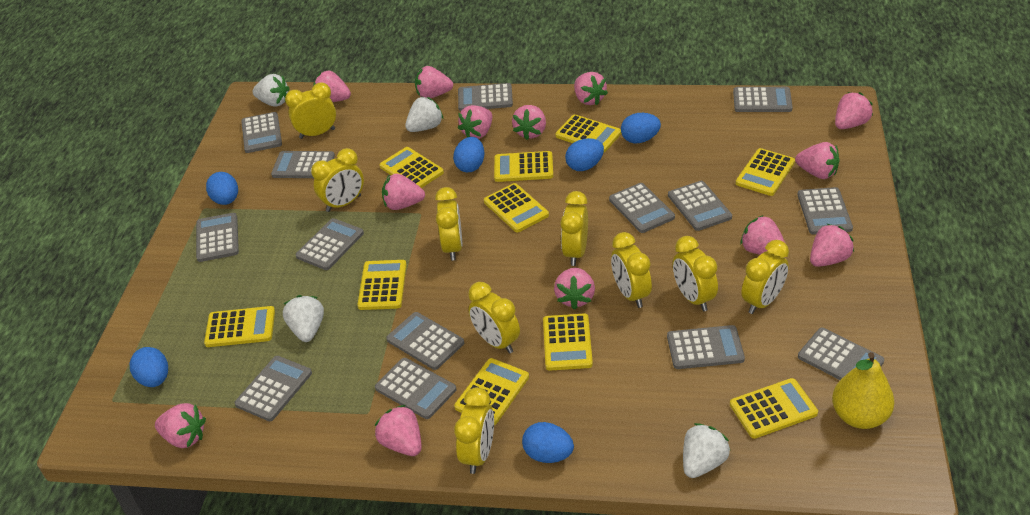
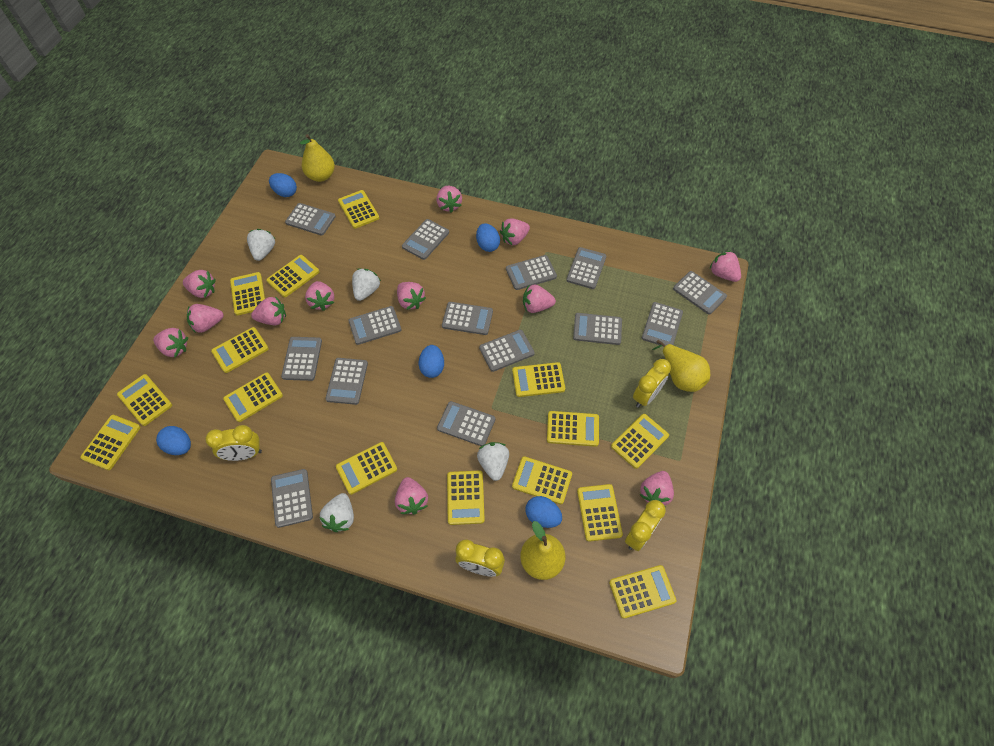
blue egg: [130,347,168,387] [206,172,238,205] [453,137,484,172] [522,422,574,463] [565,138,604,171] [621,113,661,143] = 6 -> [156,426,191,455] [269,173,297,197] [419,345,444,378] [476,223,500,252] [525,496,562,528] = 5
pink strawberry: [155,403,206,448] [313,71,351,102] [375,405,422,456] [382,173,425,210] [415,66,453,98] [458,105,492,139] [512,105,546,140] [554,268,595,310] [574,72,608,105] [740,215,785,255] [795,142,840,179] [810,224,854,267] [835,92,873,129] = 13 -> [153,328,188,357] [183,270,216,298] [187,304,223,333] [251,296,286,325] [305,281,334,311] [395,477,428,515] [397,282,426,310] [436,186,462,213] [500,218,530,245] [523,284,556,313] [640,471,674,508] [710,251,741,282] = 12
yellow calculator: [204,306,275,347] [357,260,407,310] [379,147,444,188] [454,358,529,425] [484,183,549,232] [494,151,553,182] [543,313,593,371] [555,114,621,153] [730,378,818,439] [736,148,795,196] = 10 -> [80,415,141,470] [117,374,172,426] [211,327,269,373] [223,372,283,422] [230,272,265,316] [266,255,319,297] [336,442,397,495] [338,190,379,229] [447,471,485,525] [512,362,565,397] [512,456,572,504] [547,411,599,447] [577,484,623,542] [609,565,677,619] [611,414,669,469] = 15
yellow clock: [285,83,336,139] [311,148,364,212] [435,187,462,261] [454,387,494,474] [468,282,520,354] [560,191,588,266] [611,232,652,308] [673,236,718,311] [741,240,789,314] = 9 -> [205,425,262,461] [455,539,505,577] [625,500,666,551] [633,359,671,408] = 4
yellow pear: [832,352,895,429] = 1 -> [300,134,335,182] [520,521,566,580] [652,340,710,392] = 3

